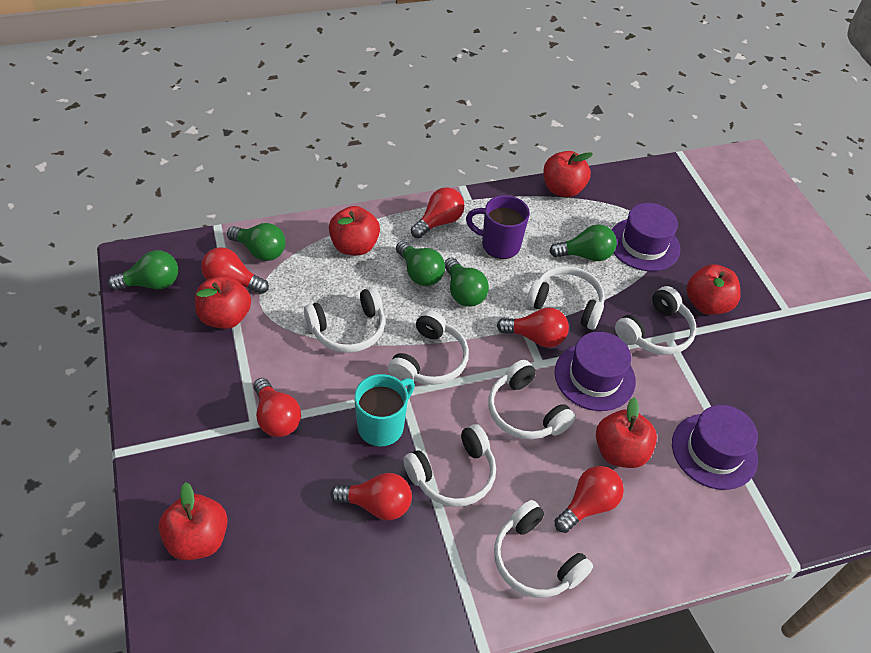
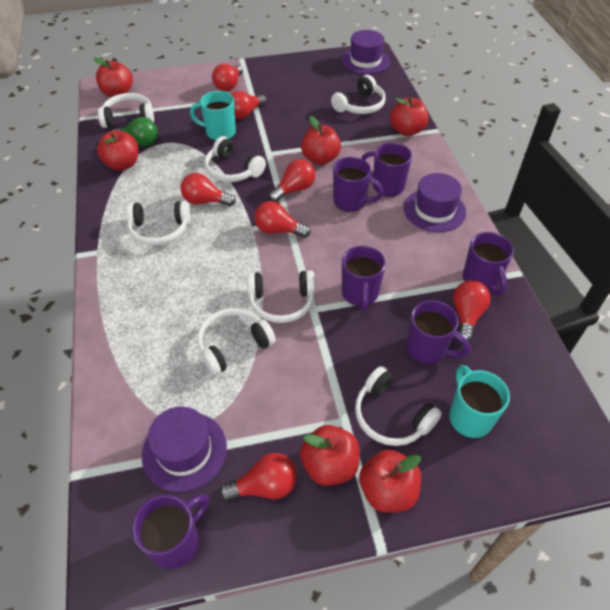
green light bulb: [108,250,178,290] [227,223,285,261] [396,241,445,286] [445,258,489,307] [549,224,617,261] = 5 -> [112,117,158,147] = 1
purple mug: [466,195,530,259] = 1 -> [132,494,209,569] [333,157,384,212] [342,246,386,311] [361,143,412,197] [406,300,470,364] [463,232,514,295] = 6
red light bulb: [201,247,269,294] [253,378,301,437] [330,473,412,520] [411,187,464,238] [497,308,569,347] [555,466,624,533] = 6 -> [180,173,236,206] [212,64,243,91] [219,453,297,501] [231,91,267,119] [254,201,311,238] [269,159,315,202] [453,280,491,342] = 7
turquoise mug: [354,374,415,447] = 1 -> [190,91,236,141] [449,365,510,438] = 2

